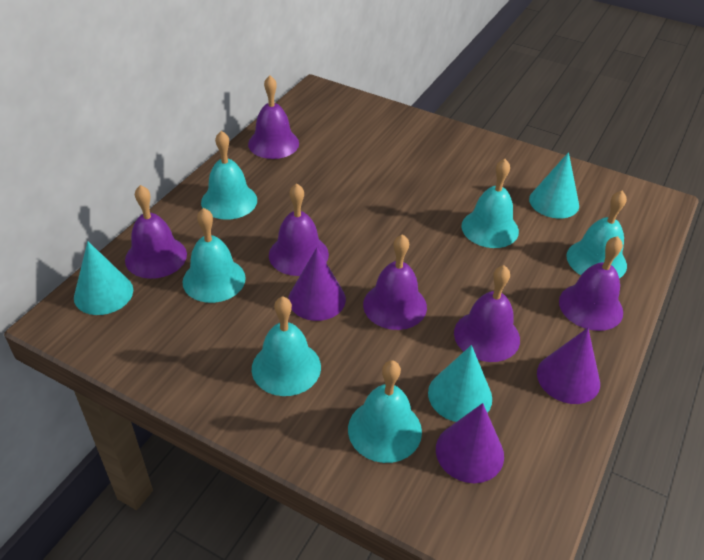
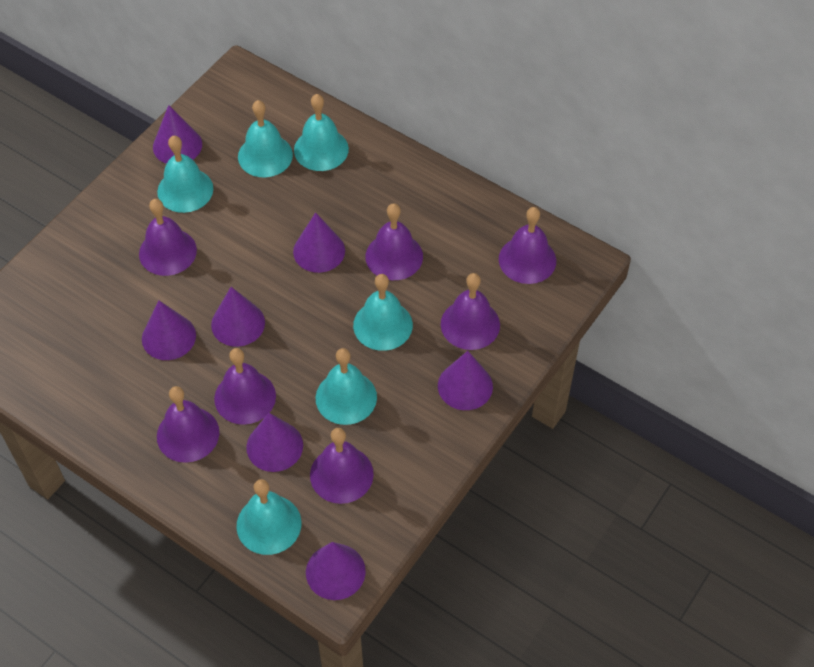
purple bell: [125,185,187,279] [248,76,299,159] [269,183,329,276] [363,234,427,330] [454,265,520,362] [559,236,623,331] = 6 -> [139,199,197,276] [157,386,219,463] [214,348,276,425] [310,428,374,504] [366,203,423,280] [441,273,500,350] [499,207,556,284] = 7
purple cone: [288,248,346,321] [436,403,504,483] [537,328,600,404] = 3 -> [142,301,196,360] [153,105,202,164] [211,287,265,347] [246,413,303,472] [293,212,345,273] [306,542,366,600] [438,351,493,410] = 7
turquoise cone: [74,241,133,315] [428,345,492,422] [529,152,579,219] = 3 -> none = 0

